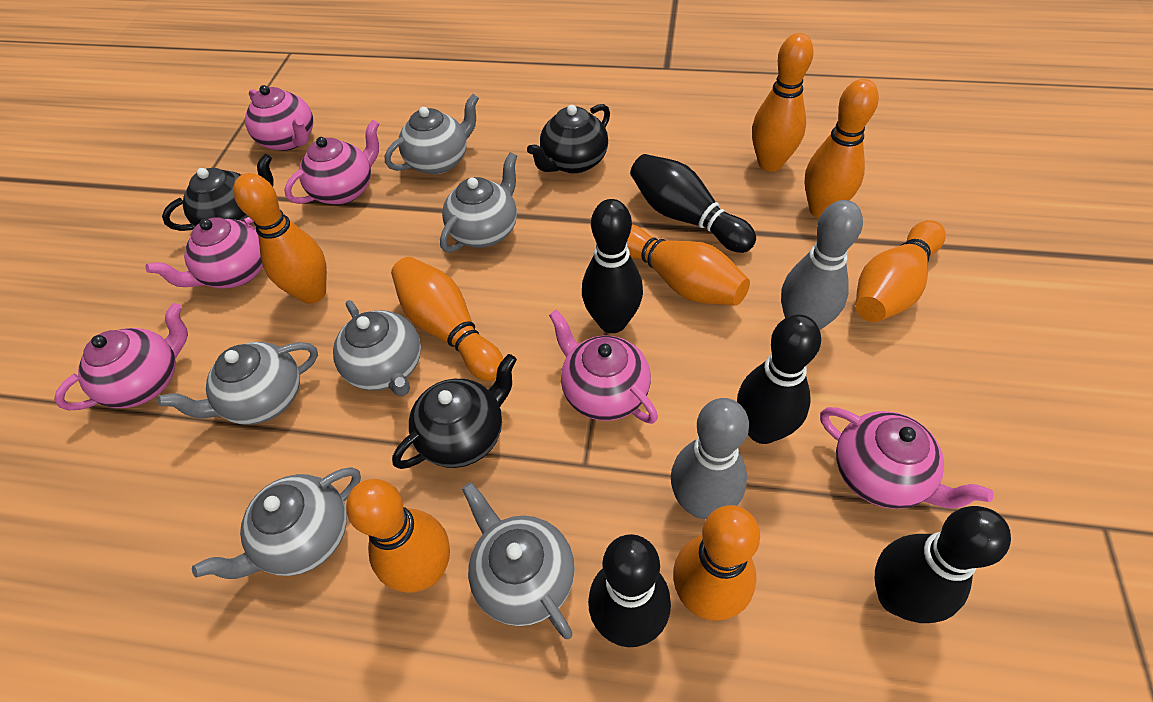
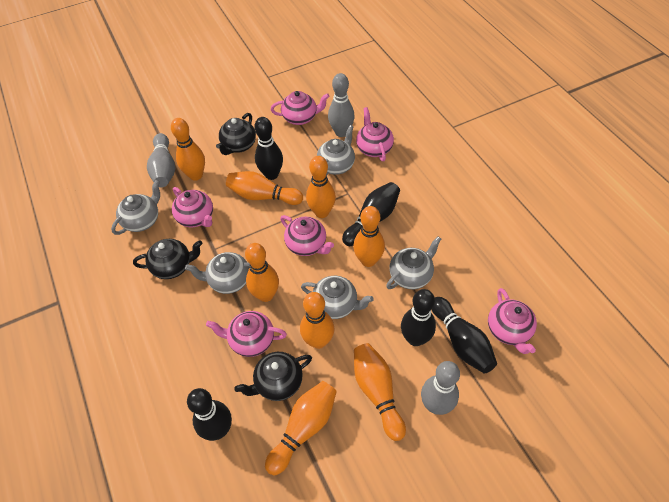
grey bowling pin: [671,398,749,519] [781,200,863,330] = 2 -> [147,133,175,187] [328,73,355,137] [421,361,460,415] = 3
grey teapot: [158,342,318,425] [192,467,361,579] [333,300,421,396] [385,94,479,174] [440,152,517,253] [462,482,575,639] = 6 -> [111,180,160,235] [185,252,250,294] [301,276,374,319] [317,125,355,175] [386,236,441,289] = 5

